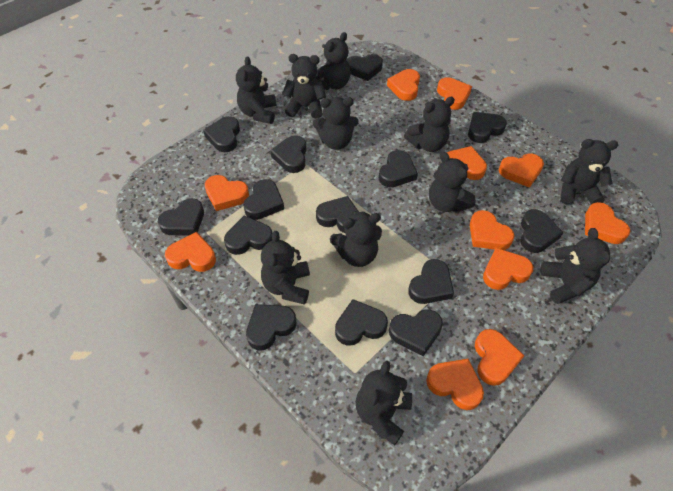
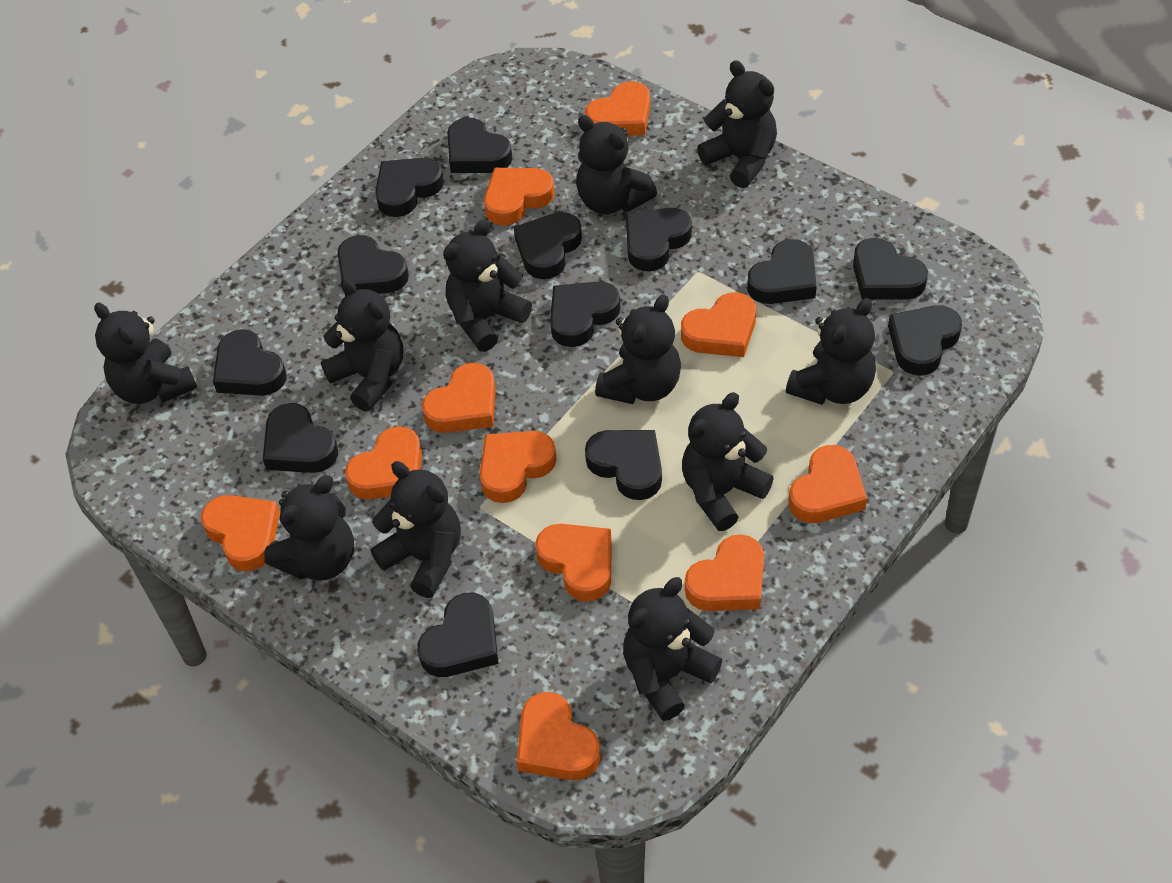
black heart: [158,198,204,235] [203,116,240,152] [224,216,272,255] [243,179,284,220] [246,304,297,350] [270,135,306,173] [316,196,359,233] [335,299,388,346] [347,54,383,81] [379,150,418,187] [389,309,443,356] [408,259,454,304] [468,112,507,143] [520,209,563,253] = 14 -> [213,329,286,396] [263,403,338,473] [337,235,409,296] [375,158,444,217] [417,593,498,677] [447,117,512,173] [514,212,582,279] [550,281,620,347] [585,430,662,500] [626,208,692,271] [747,239,817,304] [853,238,928,300] [888,305,962,375] = 13

